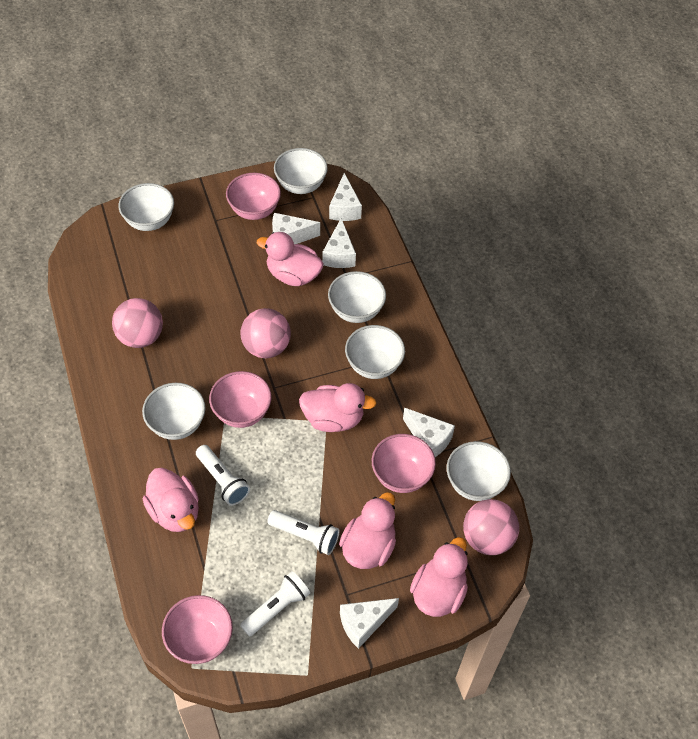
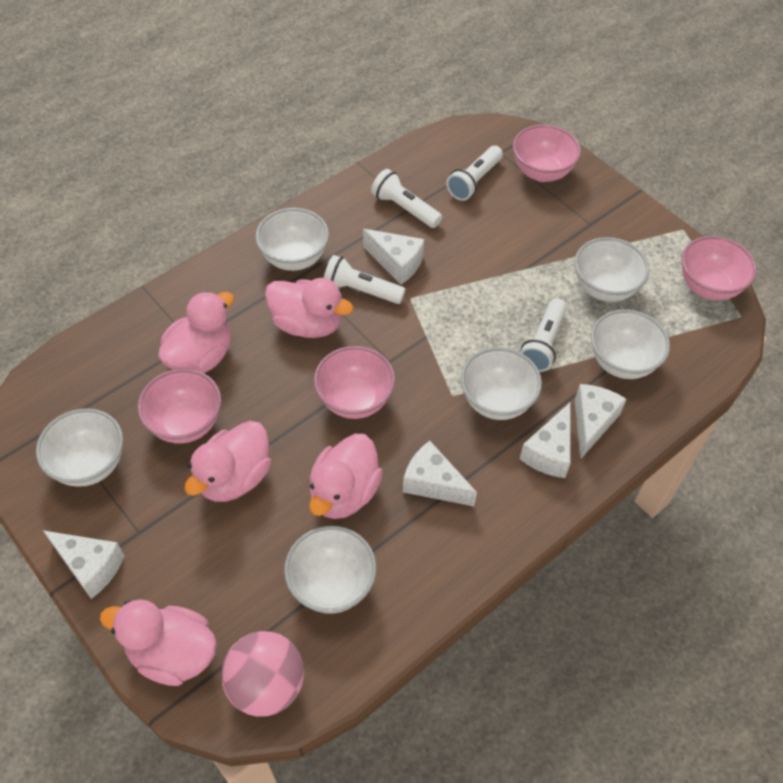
pink ball: [112,298,163,348] [240,308,291,358] [463,499,519,555] = 3 -> [221,631,304,717] = 1
white flashlight: [196,445,250,506] [240,571,310,637] [267,510,340,555] = 3 -> [324,255,405,304] [371,169,442,228] [446,146,503,201] [520,298,567,372] = 4

